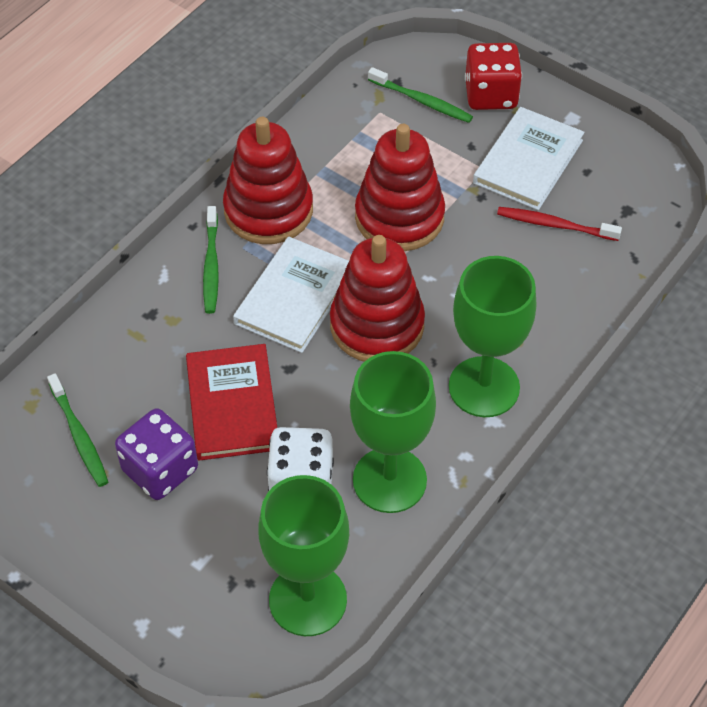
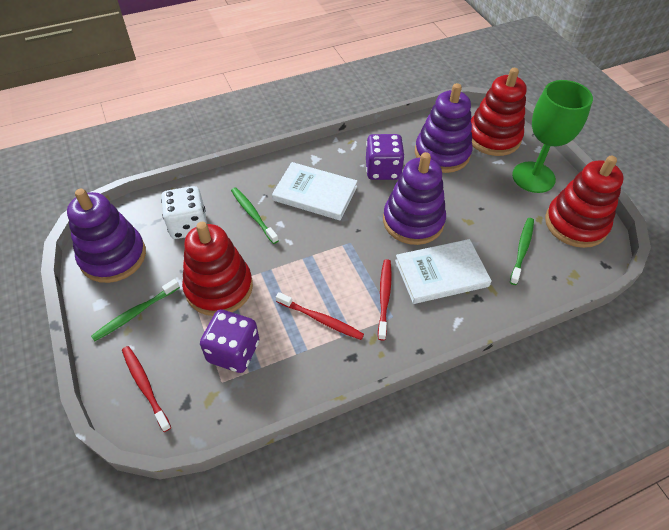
green goblet: [258,475,349,636] [350,351,436,513] [449,256,536,417] = 3 -> [512,80,593,193] = 1
purple dice: [115,408,198,500] = 1 -> [200,310,259,373] [366,134,405,180] = 2
purple stacking toy: none = 0 -> [67,189,146,283] [383,152,446,245] [415,83,472,173] = 3
red book: [186,344,277,461] = 1 -> none = 0
red dice: [465,43,522,110] = 1 -> none = 0
red toothbrush: [497,207,622,241] = 1 -> [122,346,171,432] [276,292,364,340] [378,259,392,341] = 3

